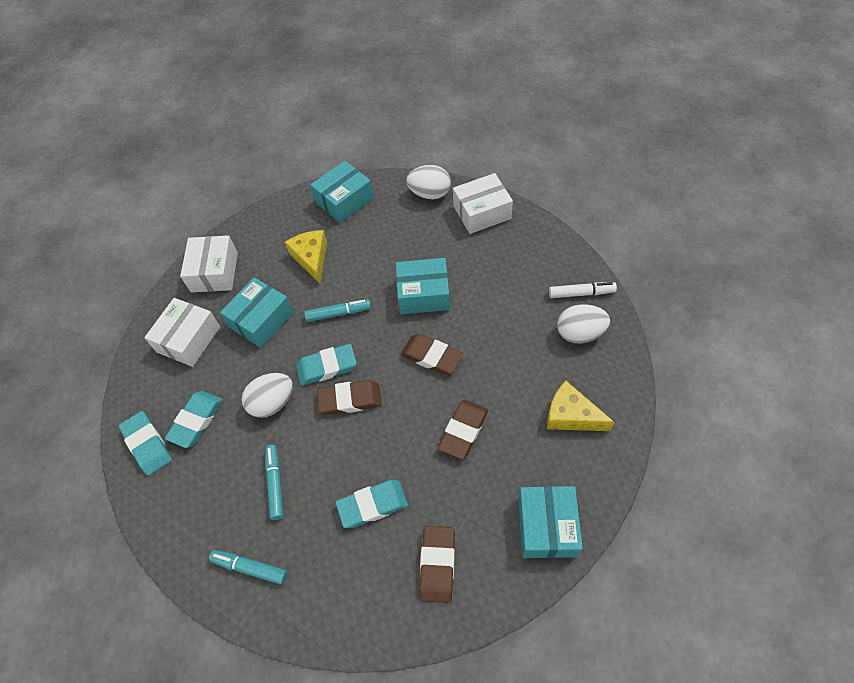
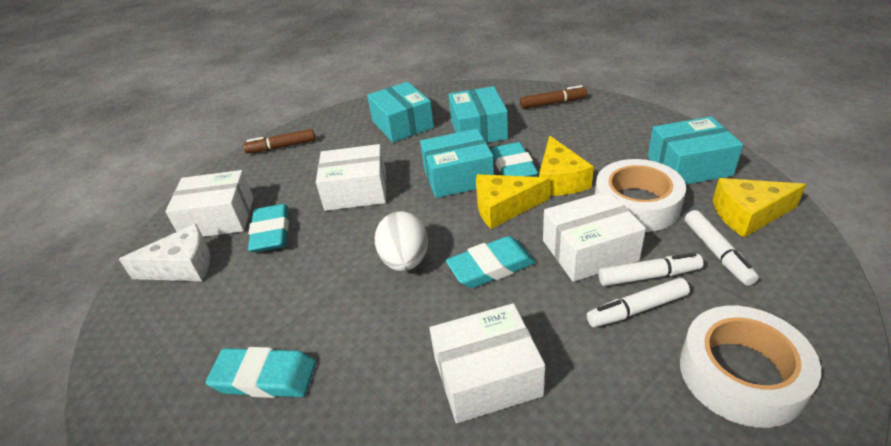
brown eraser: [317,380,382,415] [401,334,463,375] [419,526,455,603] [438,400,488,460] = 4 -> none = 0
brown marker: none = 0 -> [243,129,315,153] [520,85,588,109] = 2
turquoise marker: [209,550,287,585] [265,445,284,520] [304,299,371,322] = 3 -> none = 0
white box: [144,298,220,367] [180,235,238,293] [453,173,513,234] = 3 -> [165,170,254,237] [316,144,386,211] [430,303,545,423] [543,191,646,282] = 4
white cheese: none = 0 -> [119,224,210,281] = 1
white egg: [242,373,293,418] [406,165,451,199] [557,304,610,343] = 3 -> [375,211,428,271] = 1
white marker: [549,282,617,298] = 1 -> [587,278,690,327] [598,252,704,286] [685,210,759,286] = 3
white tape: none = 0 -> [595,159,686,232] [680,306,821,428] = 2
yellow cheese: [285,230,327,284] [547,381,615,431] = 2 -> [476,174,550,229] [539,136,594,196] [712,178,806,237] = 3

